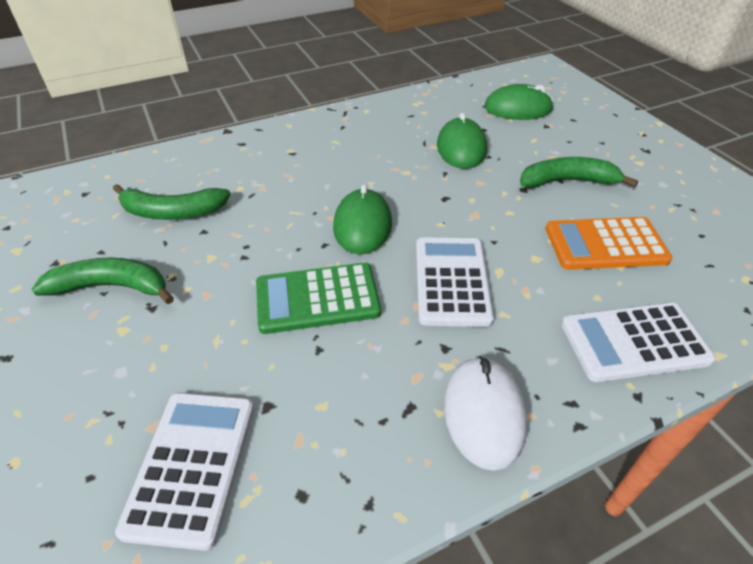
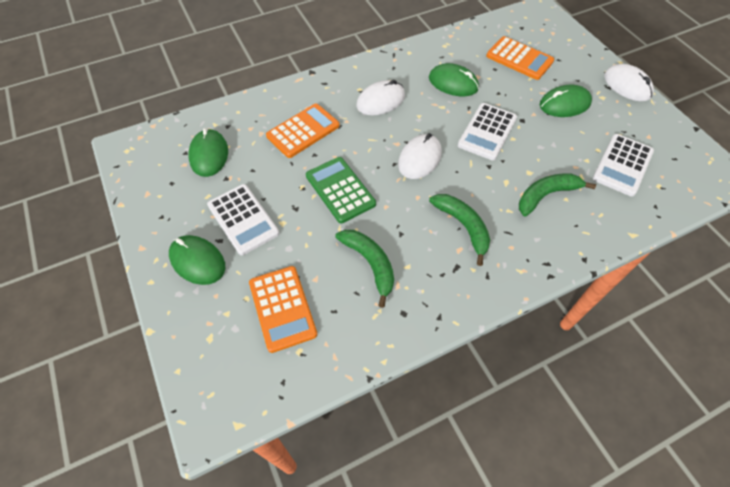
green mouse: [333,184,392,254] [437,113,487,169] [484,84,554,120] = 3 -> [169,235,225,285] [188,128,228,177] [429,63,479,96] [540,85,592,117] = 4
orange calculator: [545,217,673,270] = 1 -> [249,266,318,353] [266,104,340,158] [486,36,554,80] = 3
white mouse: [444,356,527,471] = 1 -> [356,80,405,116] [398,133,442,179] [604,64,654,101] = 3

